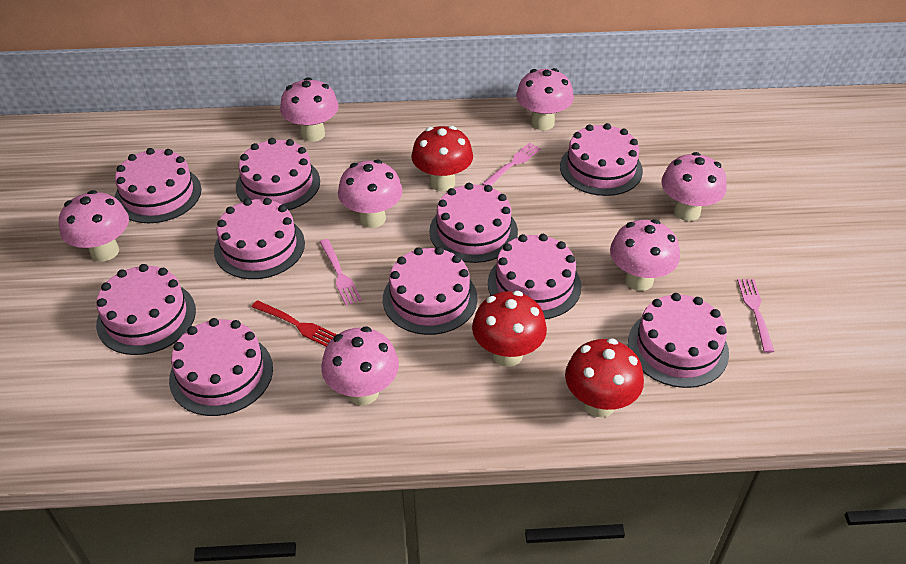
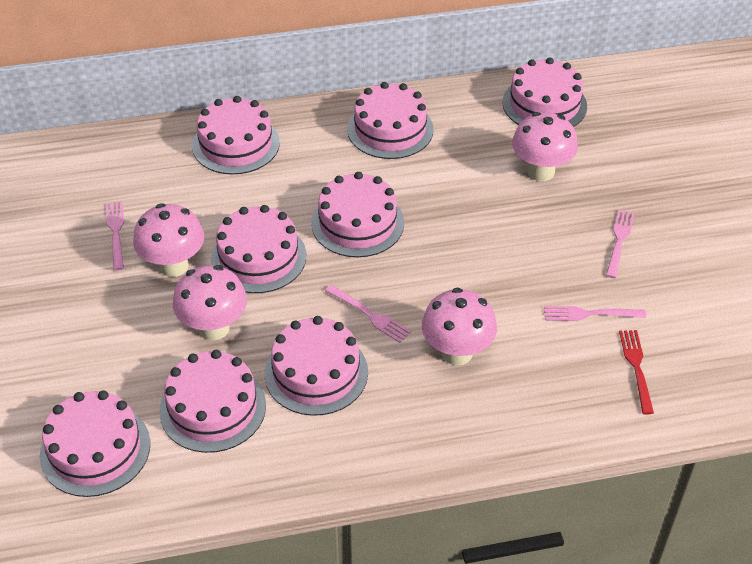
pink cake: [96,264,196,355] [115,148,201,223] [169,318,273,416] [214,198,305,279] [236,138,320,210] [383,247,478,335] [429,183,518,263] [488,234,581,319] [560,123,643,196] [628,293,729,388] = 10 -> [40,390,150,497] [159,350,266,453] [192,96,280,175] [211,205,306,293] [265,316,368,416] [311,172,404,257] [347,82,434,159] [502,57,587,127] = 8
pink fork: [320,239,362,305] [482,143,541,186] [737,279,774,353] = 3 -> [106,201,124,270] [325,285,411,343] [544,306,646,321] [606,209,635,278] = 4
pink mushroom: [59,190,129,262] [280,77,339,142] [321,327,399,405] [338,160,403,228] [516,68,574,130] [610,219,680,291] [661,152,726,221] = 7 -> [133,203,204,277] [173,265,247,341] [422,288,497,365] [512,112,578,181] = 4
red mushroom: [411,126,473,191] [472,291,547,367] [565,338,644,418] = 3 -> none = 0

